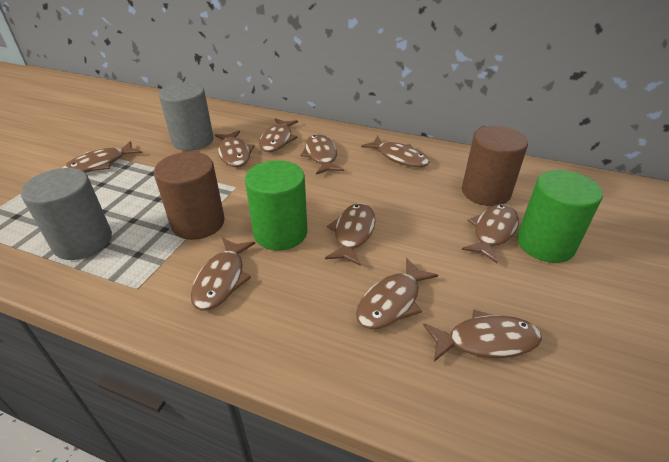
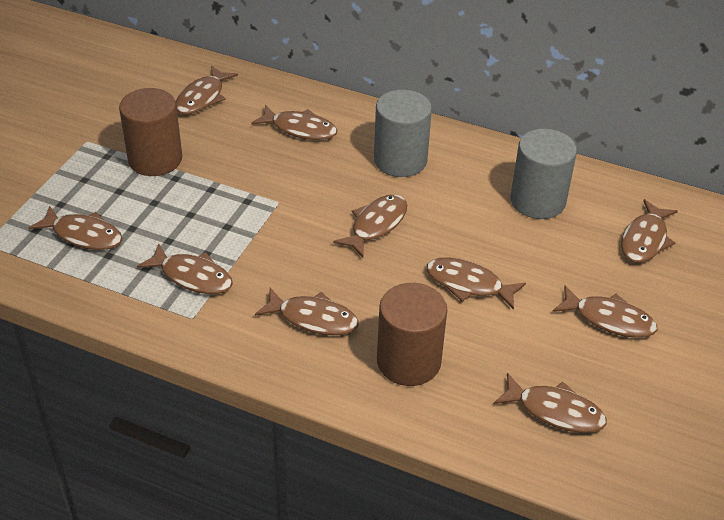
green cylinder: [245,160,307,250] [517,170,603,263] = 2 -> none = 0

